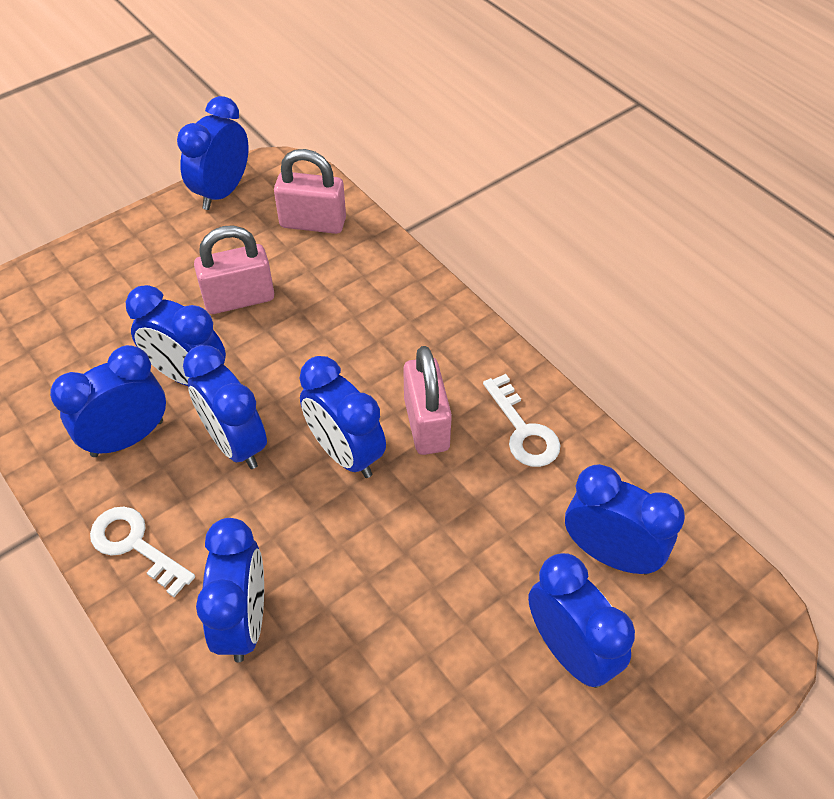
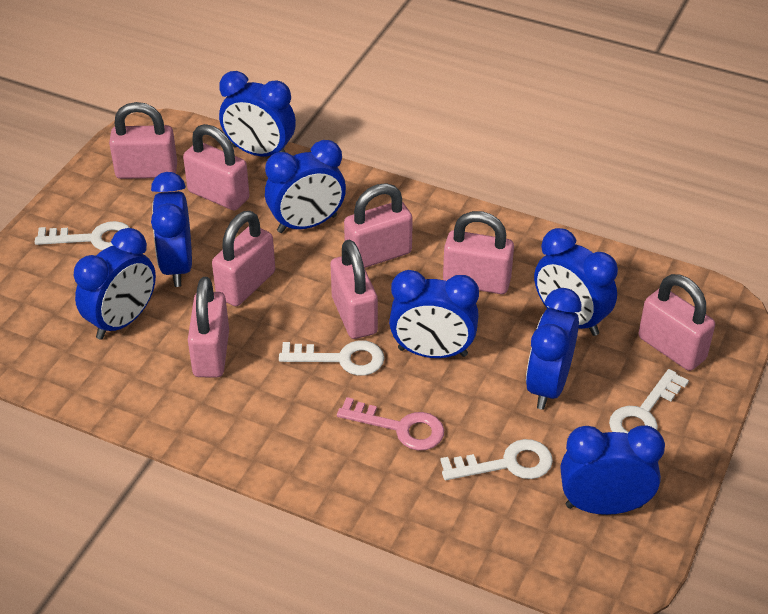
pink key: none = 0 -> [337,397,444,451] = 1
pink padlock: [194,225,274,314] [274,149,346,234] [403,346,452,455] = 3 -> [109,102,177,179] [183,124,249,210] [188,277,229,377] [212,211,275,306] [331,240,378,339] [344,183,413,268] [443,211,514,294] [639,274,715,371] = 8
white key: [90,507,195,597] [483,374,560,467] = 2 -> [35,221,130,251] [279,340,384,376] [440,439,553,480] [609,369,689,433] = 4

